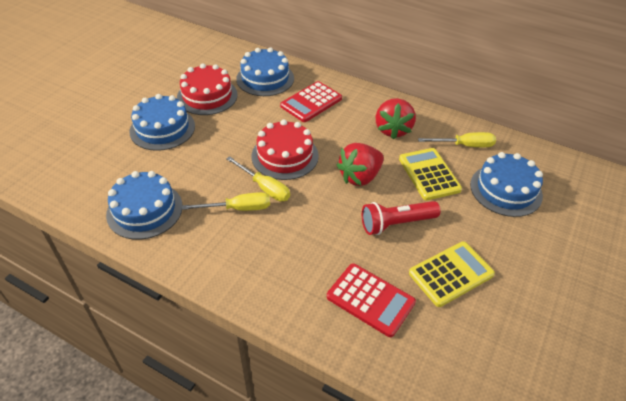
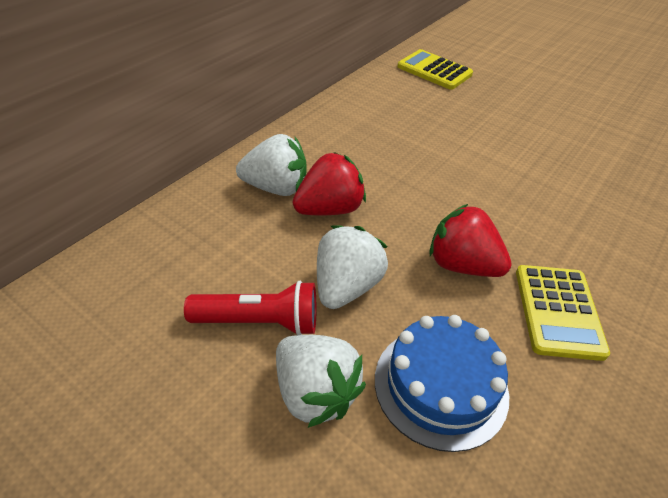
blue cake: [106,171,182,240] [129,94,195,151] [236,47,294,96] [470,152,543,217] = 4 -> [375,315,509,452] = 1
red cake: [177,64,238,115] [252,119,319,180] = 2 -> none = 0
red calculator: [280,81,342,122] [327,263,416,337] = 2 -> none = 0
white strawberry: none = 0 -> [236,134,306,196] [276,335,366,428] [317,226,388,309] = 3
yellow screwdriver: [182,192,270,211] [226,156,290,201] [418,132,496,147] = 3 -> none = 0

